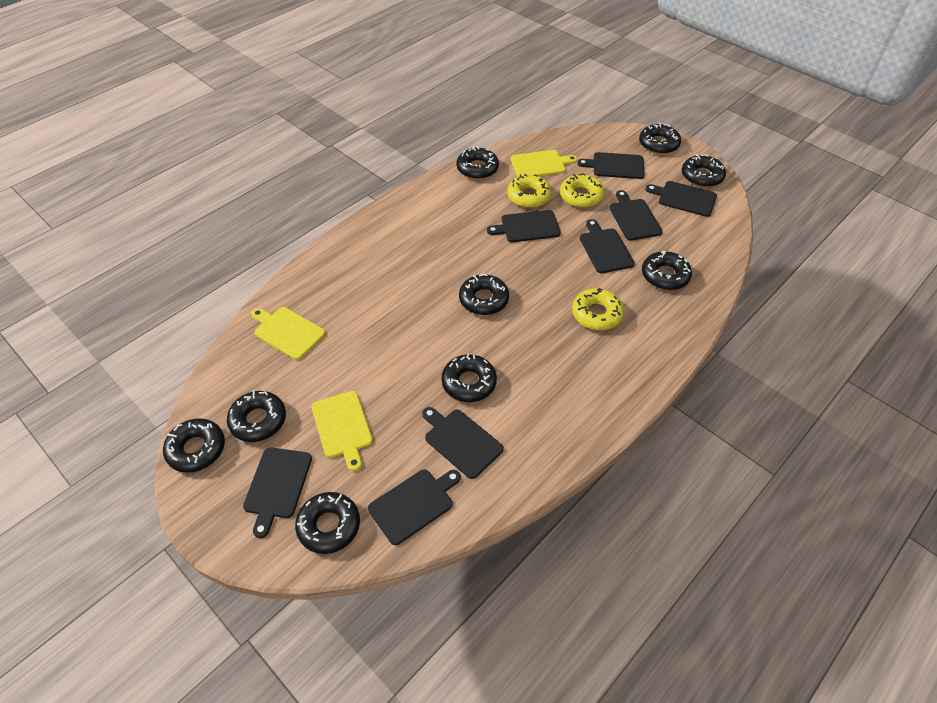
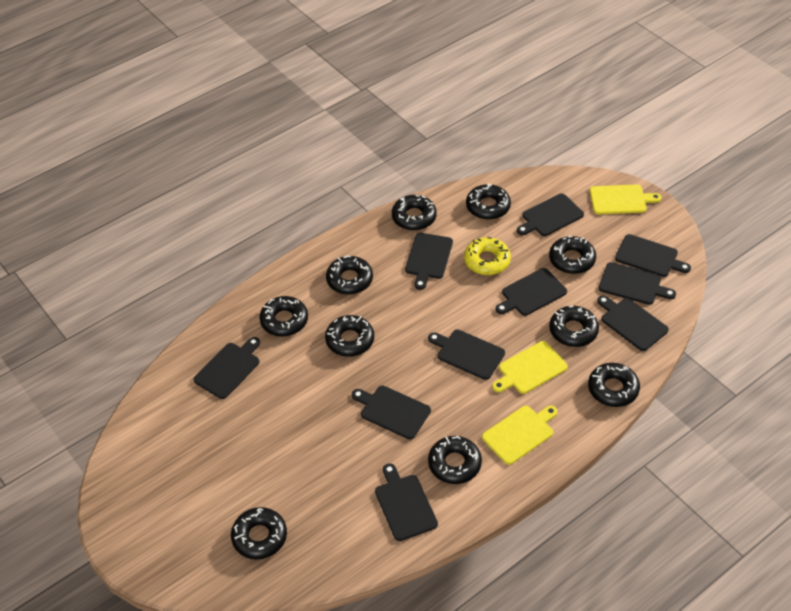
black cutting board: [243,447,312,538] [368,469,461,545] [422,407,504,479] [487,210,561,242] [577,152,645,179] [580,219,635,273] [609,190,663,241] [645,181,717,217] = 8 -> [193,337,260,399] [352,386,431,439] [375,463,438,541] [405,233,453,290] [428,330,505,380] [496,268,567,316] [517,193,584,236] [597,295,669,351] [599,262,676,305] [615,234,691,277] = 10
black donut: [163,418,225,473] [227,390,286,442] [295,492,360,554] [441,353,497,402] [456,147,499,179] [459,274,509,315] [639,123,681,154] [642,251,692,290] [682,154,726,187] = 9 -> [231,507,287,560] [260,296,308,336] [325,315,374,357] [326,255,373,295] [392,195,437,230] [428,436,482,484] [466,184,511,220] [549,236,596,274] [549,306,599,347] [588,363,640,407] = 10
yellow donut: [507,174,551,208] [560,174,605,208] [572,288,624,330] = 3 -> [464,237,511,275] = 1

